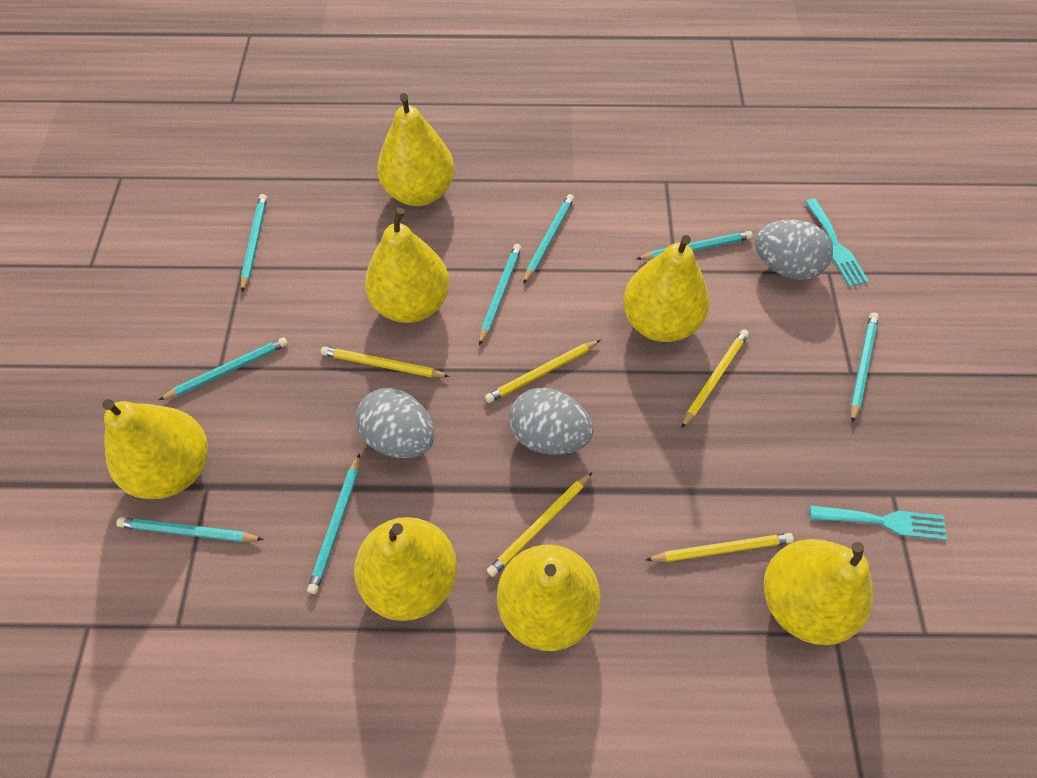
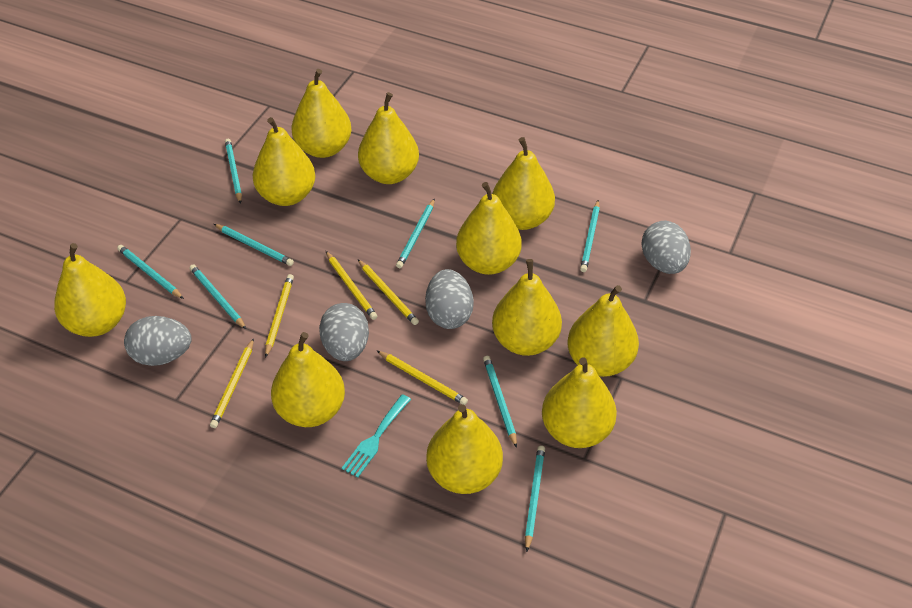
grey egg: [356,388,435,458] [509,388,594,455] [755,220,833,280] = 3 -> [124,316,192,366] [319,303,369,361] [425,269,474,329] [641,221,691,274] = 4
turquoise fork: [805,199,869,287] [810,505,947,540] = 2 -> [342,394,411,478] = 1
yellow pear: [102,399,208,499] [354,517,457,621] [365,208,449,323] [377,93,454,206] [497,545,600,651] [623,235,710,342] [764,539,873,645] = 7 -> [54,243,126,337] [253,117,315,206] [271,332,345,427] [291,69,352,158] [358,92,419,184] [426,404,503,494] [456,182,522,275] [492,137,555,230] [492,259,562,356] [542,357,617,448] [567,285,639,377] = 11

